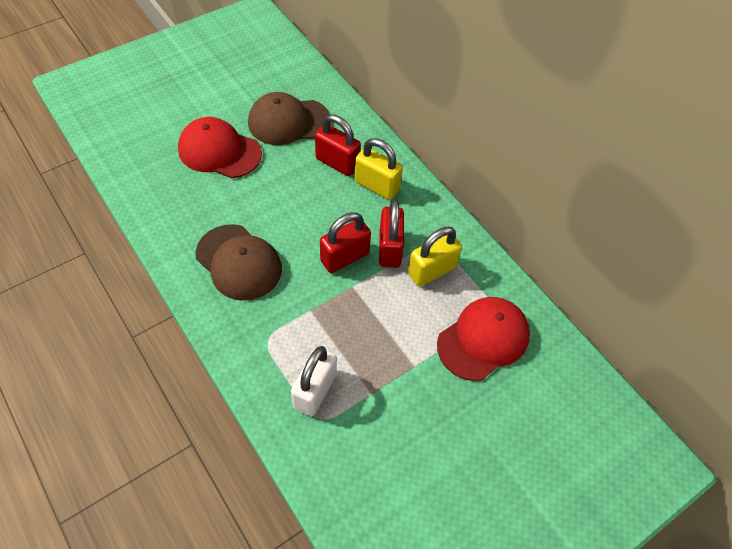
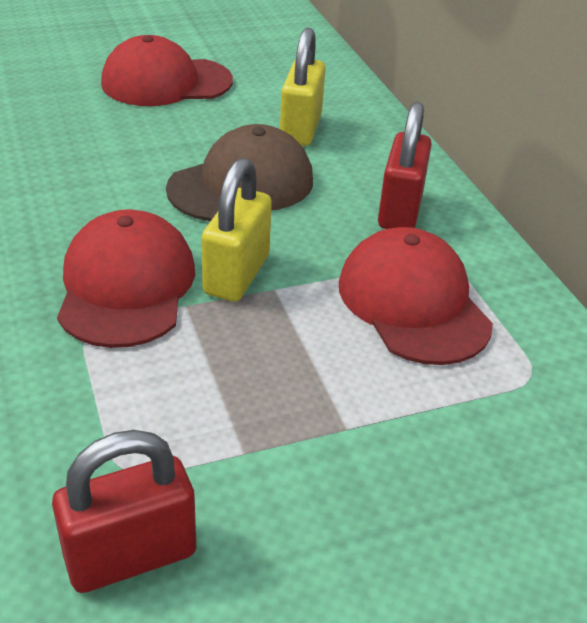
brown cap: [196,224,282,301] [248,92,331,145] = 2 -> [166,124,313,221] = 1
red cap: [178,117,262,178] [437,297,530,381] = 2 -> [57,209,195,348] [101,35,233,106] [339,227,493,365] = 3
red padlock: [315,114,361,176] [320,212,371,273] [379,199,404,268] = 3 -> [52,430,196,593] [378,102,432,229] = 2
white padlock: [291,346,337,416] = 1 -> none = 0

